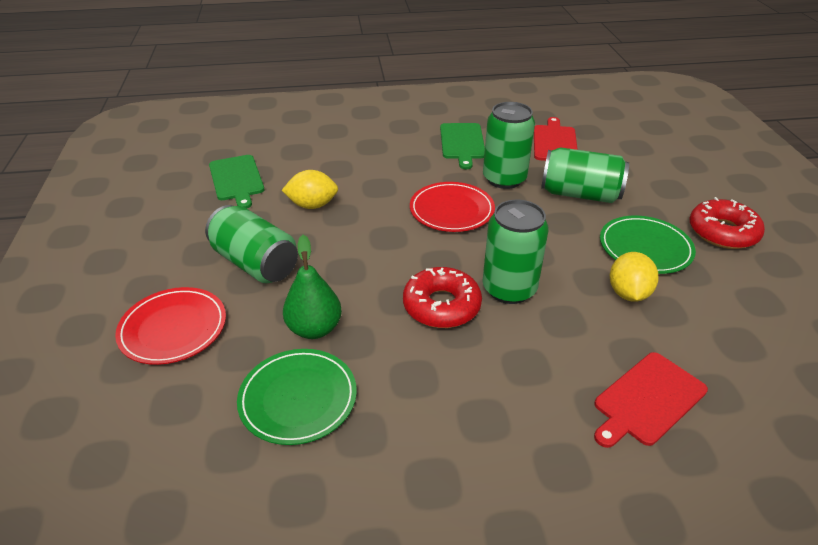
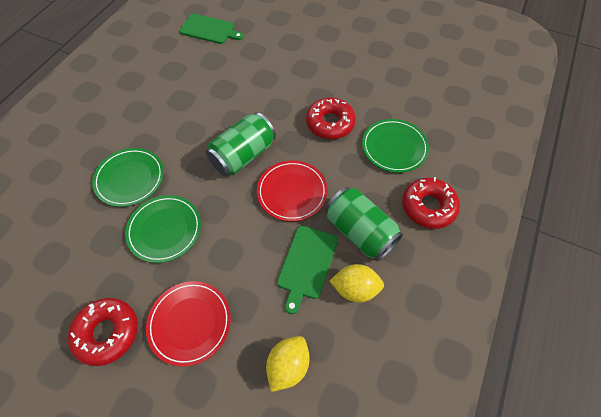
green can: [205,205,298,283] [483,102,535,189] [483,200,549,304] [541,147,629,203] = 4 -> [206,112,276,176] [325,187,403,261] = 2
green pear: [283,235,342,339] = 1 -> none = 0
green plate: [237,349,357,445] [600,216,696,274] = 2 -> [92,148,164,207] [125,195,201,263] [362,119,429,173] = 3
red cutting board: [534,117,578,161] [594,352,708,448] = 2 -> none = 0
red donut: [403,267,482,328] [689,197,765,249] = 2 -> [68,298,138,366] [306,98,356,139] [402,177,460,229] = 3

